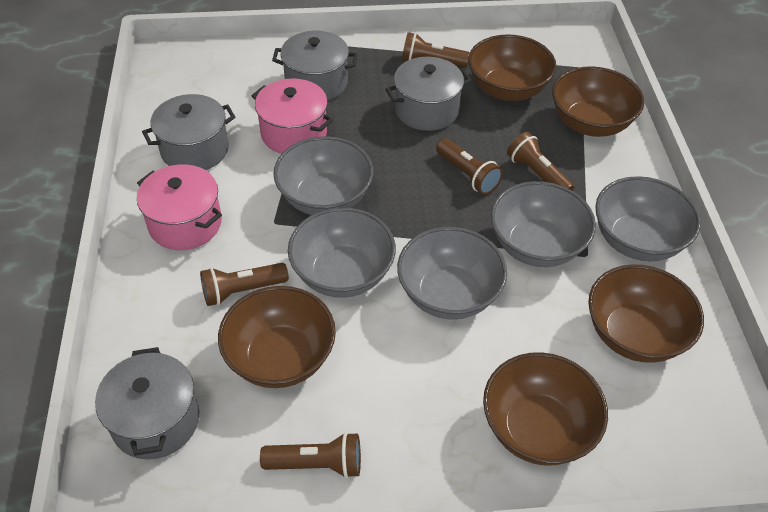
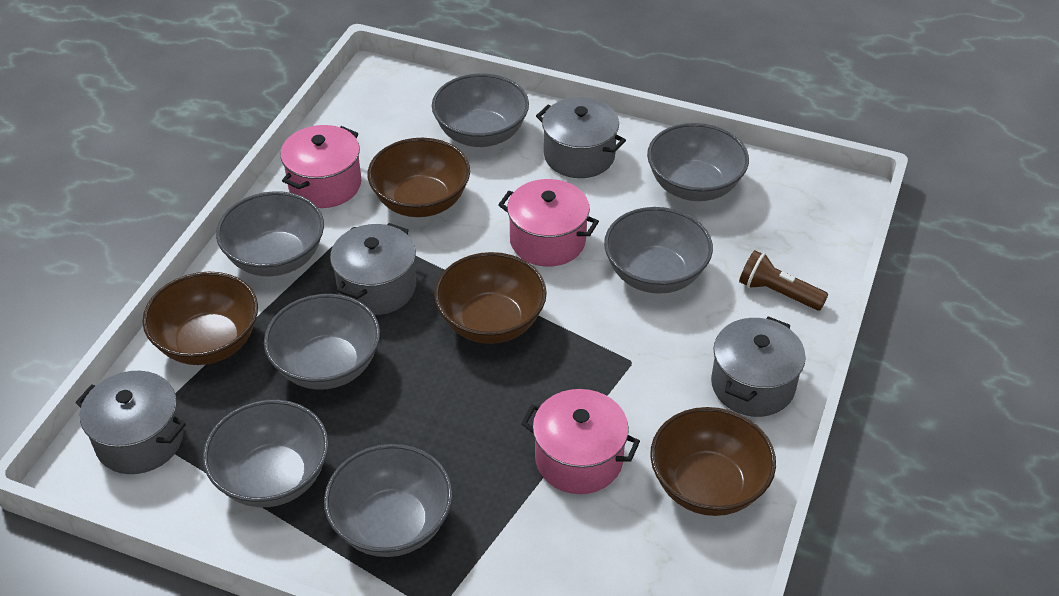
brown bowl: [218,286,336,388] [468,34,556,101] [483,352,608,466] [552,66,644,137] [588,264,704,363] = 5 -> [142,272,258,365] [368,138,470,217] [434,252,547,344] [650,407,776,516] = 4
brown flashlight: [200,263,289,306] [260,432,361,478] [402,32,470,67] [436,138,503,195] [507,132,575,191] = 5 -> [739,250,828,311] = 1
grey bowl: [273,136,373,215] [288,208,396,298] [397,227,507,319] [491,181,596,267] [595,176,701,262] = 5 -> [203,400,329,507] [216,191,324,276] [264,294,380,390] [324,444,453,557] [432,73,529,147] [604,207,713,294] [647,123,749,201] = 7
pink pot: [137,164,222,250] [252,78,333,154] = 2 -> [280,125,361,208] [498,179,599,267] [521,389,640,494] = 3

